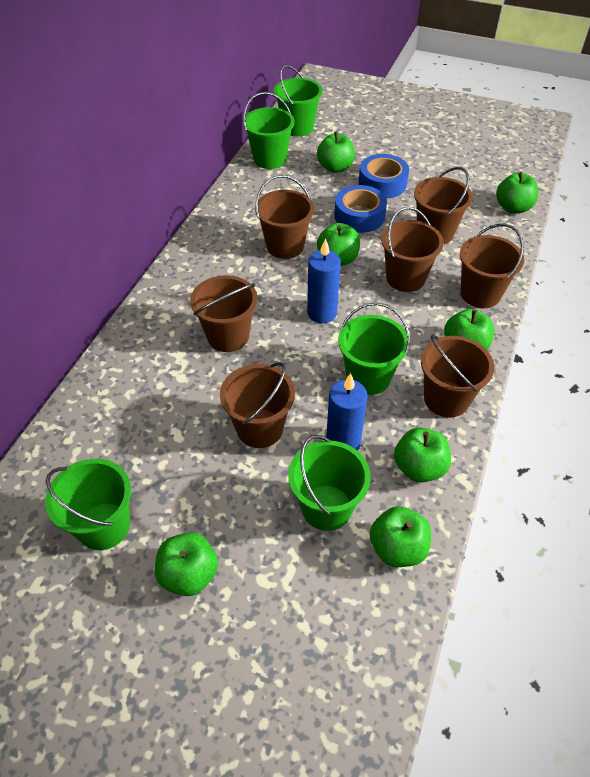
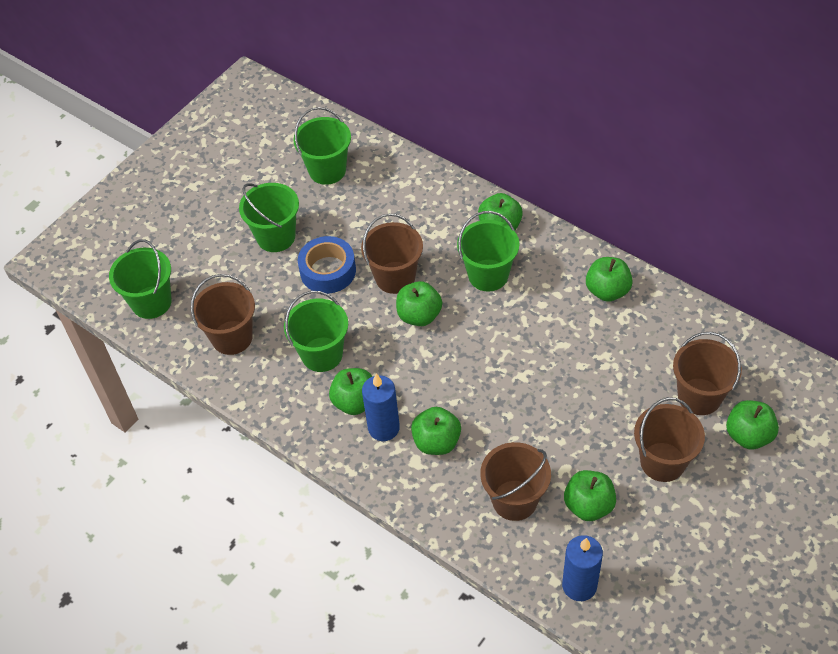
blue tape: [335,185,387,233] [359,154,409,199] = 2 -> [298,236,356,294] = 1
brown bucket: [190,275,258,352] [220,362,295,448] [255,175,314,259] [381,207,444,292] [414,167,473,244] [421,334,494,418] [460,224,524,308] = 7 -> [191,274,255,355] [361,213,423,294] [480,442,551,521] [634,397,705,482] [673,332,742,415] = 5

